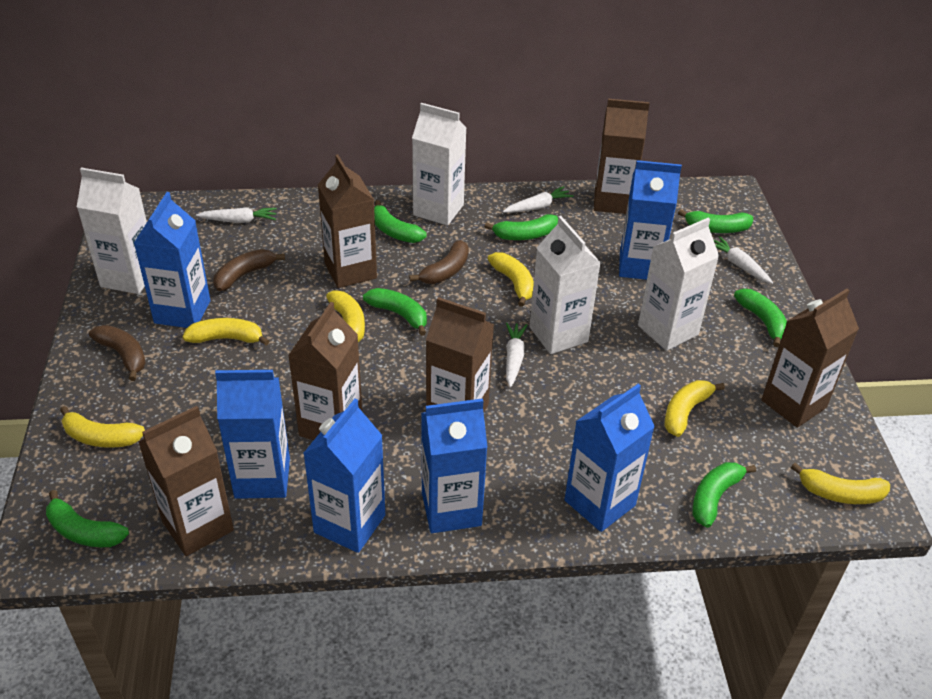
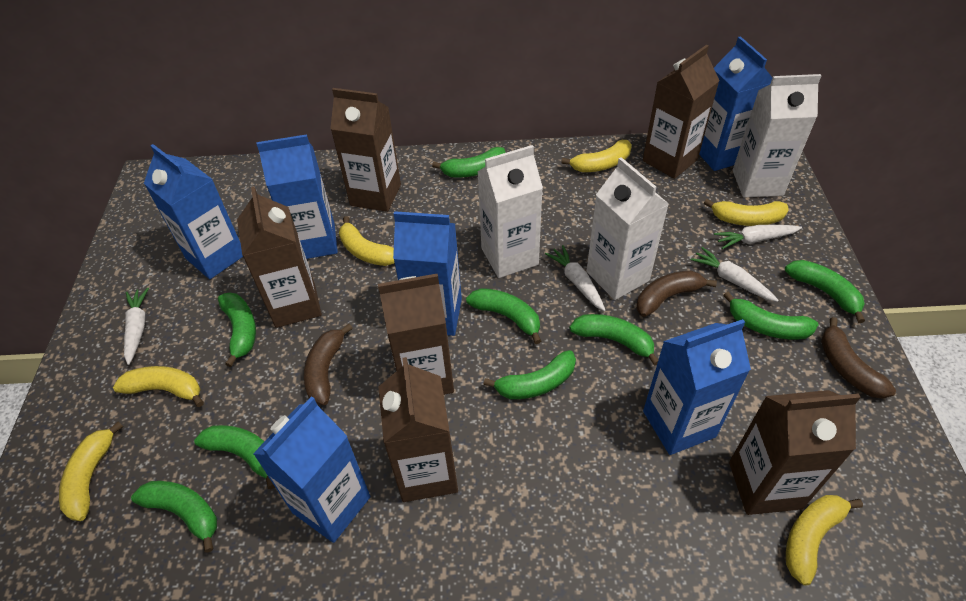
green banana: [46,490,129,547] [363,288,427,336] [374,200,427,243] [484,214,558,240] [678,209,753,233] [692,462,756,528] [734,289,787,347] = 7 -> [131,481,217,553] [194,425,275,489] [218,292,256,367] [432,147,506,178] [466,288,541,344] [483,350,576,399] [570,314,658,365] [723,292,818,340] [785,260,865,323] = 9
white carton: [77,168,147,294] [412,103,466,225] [529,216,601,354] [638,218,719,351] = 4 -> [477,145,543,278] [586,157,669,300] [733,74,821,197] = 3

